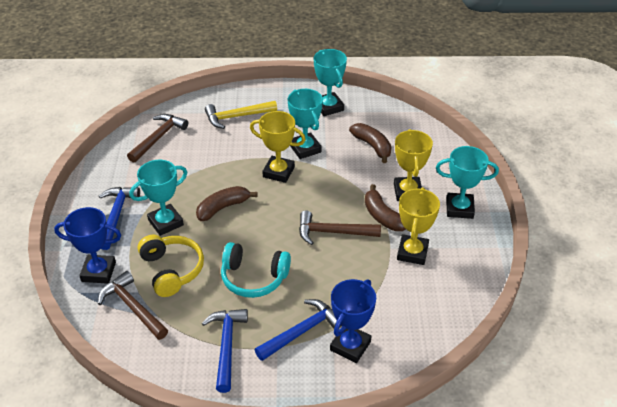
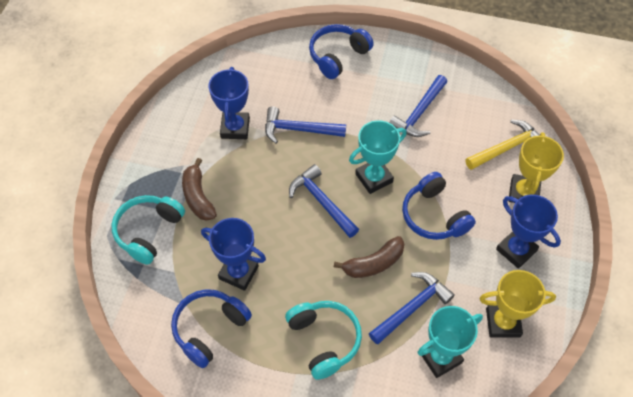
blue hammer: [99,187,140,250] [202,309,248,393] [255,299,341,361] = 3 -> [265,106,346,143] [289,164,359,238] [369,272,455,344] [389,75,447,137] = 4
blue headphones: none = 0 -> [171,289,252,368] [309,24,374,79] [402,172,476,240] = 3
blue trophy: [54,207,121,284] [330,279,376,363] = 2 -> [201,218,266,291] [209,67,250,139] [496,195,561,269] = 3
brown banana: [196,186,258,221] [349,123,391,163] [365,184,406,231] = 3 -> [182,158,217,221] [334,236,404,278] = 2
brown hammer: [98,271,168,340] [127,114,188,163] [299,210,381,245] = 3 -> none = 0
turquoise headphones: [221,242,291,298] = 1 -> [111,195,185,265] [285,301,362,380] = 2
turquoise trophy: [130,160,187,236] [288,89,323,159] [314,49,347,116] [436,146,499,219] = 4 -> [349,120,407,194] [417,306,483,378] = 2
yellow headphones: [138,235,204,297] = 1 -> none = 0
yellow trophy: [250,111,306,183] [394,129,433,201] [397,187,440,265] = 3 -> [479,270,556,338] [508,132,564,203] = 2

